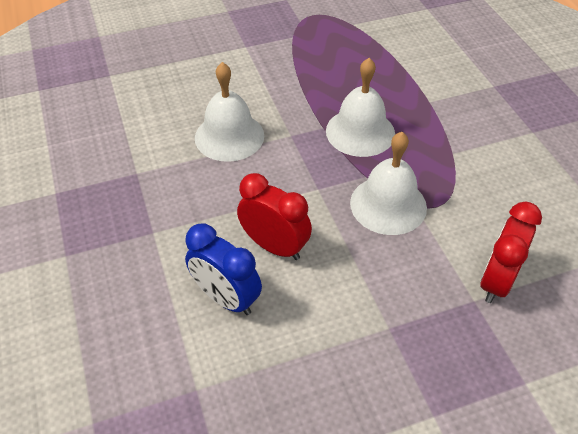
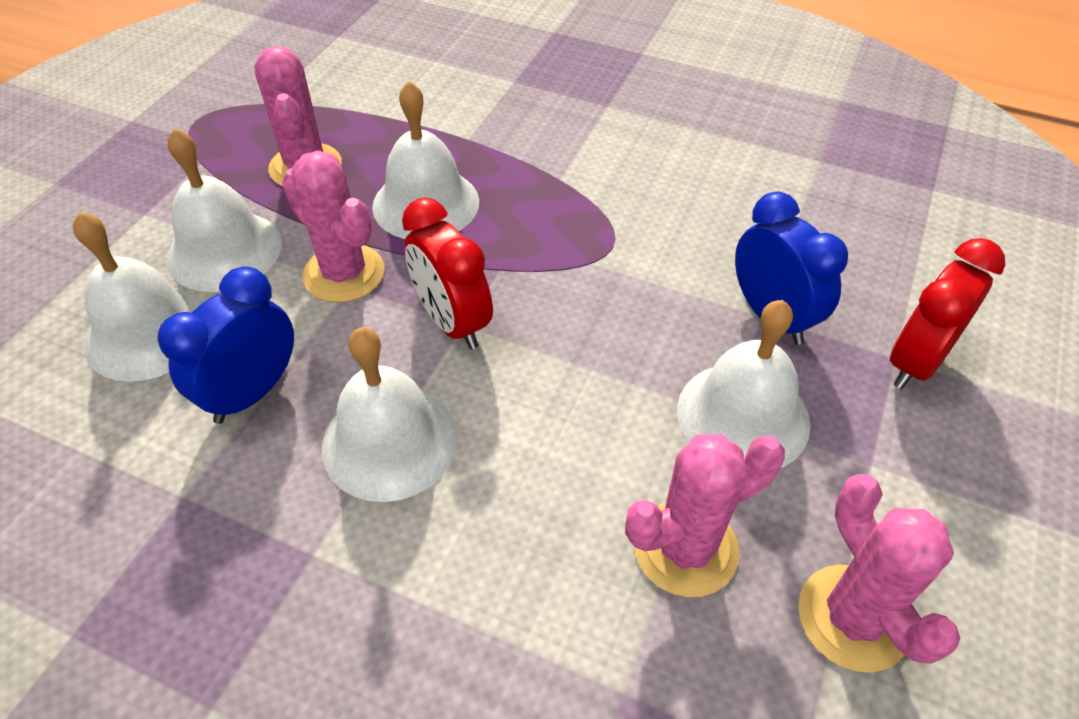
blue clock: [185,223,262,315] = 1 -> [157,266,294,424] [735,192,848,345] = 2
pink cactus: none = 0 -> [254,46,342,187] [282,151,385,303] [625,434,785,597] [798,474,960,672] = 4
white bell: [195,62,264,162] [326,58,395,157] [350,132,427,235] = 3 -> [73,212,203,382] [166,128,282,292] [322,327,457,502] [372,81,479,239] [677,300,811,468] = 5

